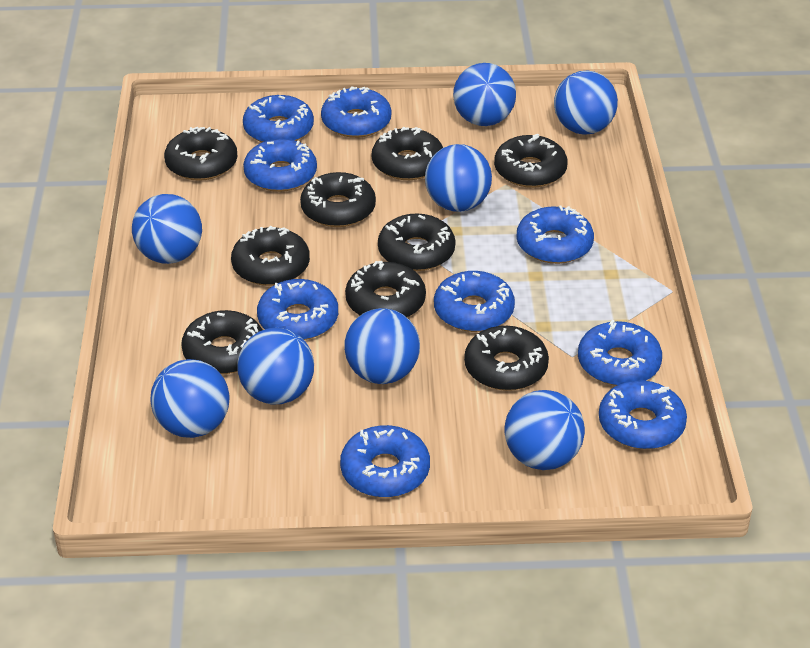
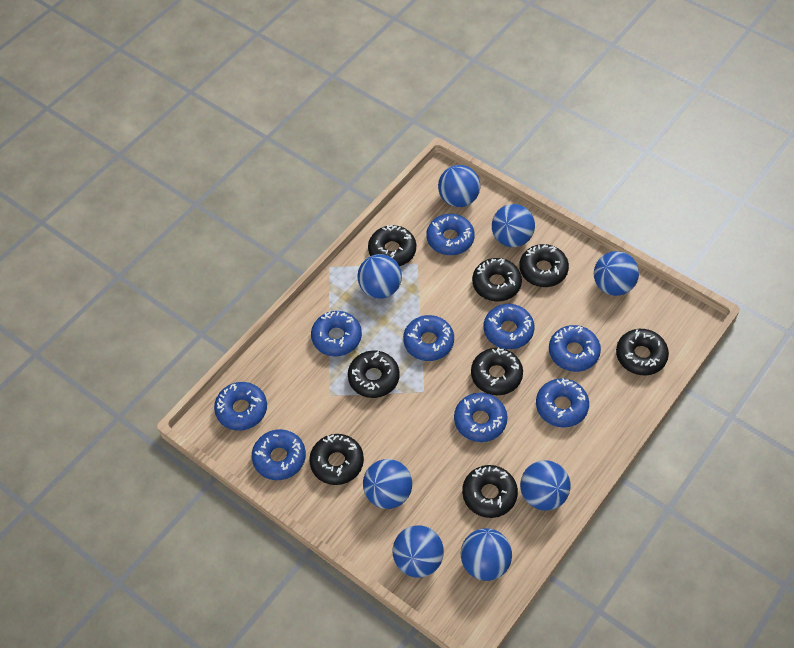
black donut: [164,127,238,181] [181,310,262,374] [231,226,310,286] [300,172,376,227] [345,261,426,317] [372,127,443,180] [378,213,455,271] [464,326,549,391] [494,134,568,188] = 9 -> [309,434,364,485] [348,351,400,398] [368,225,416,266] [462,465,518,518] [471,348,523,395] [472,258,522,301] [519,244,569,287] [616,329,669,375] = 8

